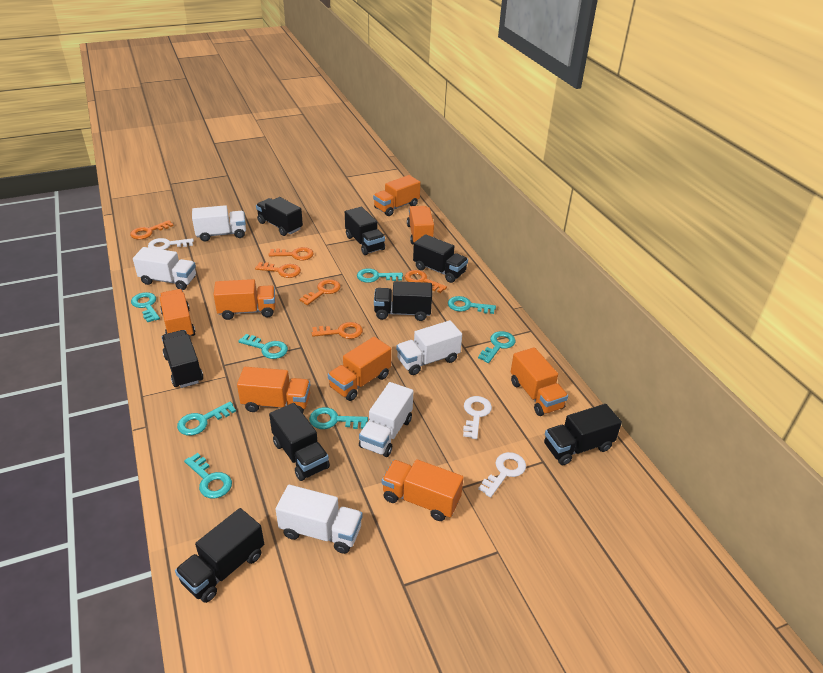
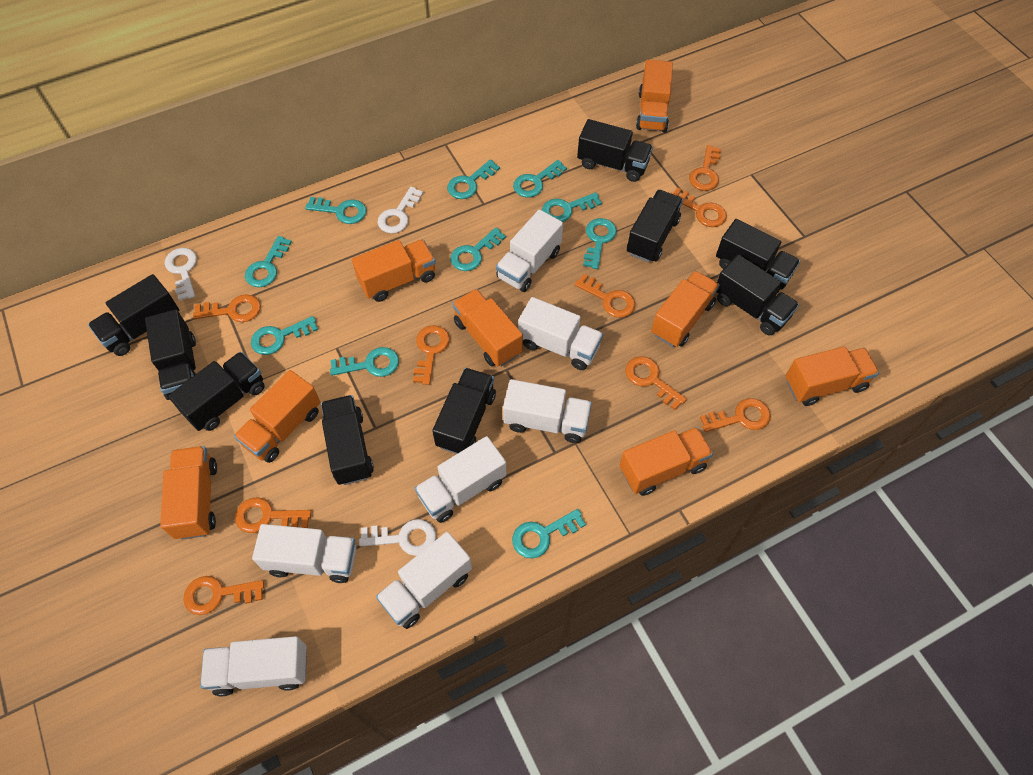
black truck: [162,330,203,388] [175,508,264,603] [256,197,303,236] [269,403,330,481] [345,207,385,255] [374,281,432,321] [413,234,468,283] [544,404,622,465] = 8 -> [88,274,179,356] [145,309,196,400] [168,352,265,431] [321,395,374,485] [432,368,496,454] [577,119,653,182] [627,190,683,263] [716,219,800,293] [716,254,799,336] = 9
orange key: [130,220,174,239] [255,262,301,278] [269,247,314,260] [299,279,341,305] [312,322,363,339] [405,270,447,293] = 6 -> [183,576,264,615] [193,294,261,322] [235,498,311,533] [413,325,450,385] [575,274,635,318] [625,356,687,410] [671,188,727,227] [689,145,721,191] [700,398,771,432] = 9
turquoise key: [131,292,160,322] [177,402,236,436] [184,453,232,499] [238,334,288,359] [309,407,368,429] [357,268,403,283] [448,296,496,314] [478,331,516,363] = 8 -> [245,236,292,287] [251,316,318,355] [305,197,367,224] [330,347,399,377] [447,159,500,199] [450,227,506,271] [512,509,586,559] [513,160,567,198] [542,192,602,222] [583,218,617,269] = 10
white truck: [133,247,196,290] [192,205,246,241] [275,485,363,554] [359,382,413,457] [396,320,462,375] = 5 -> [200,636,307,696] [252,524,356,583] [376,532,472,629] [415,436,506,523] [496,209,563,292] [503,379,592,443] [518,297,603,370] = 7

